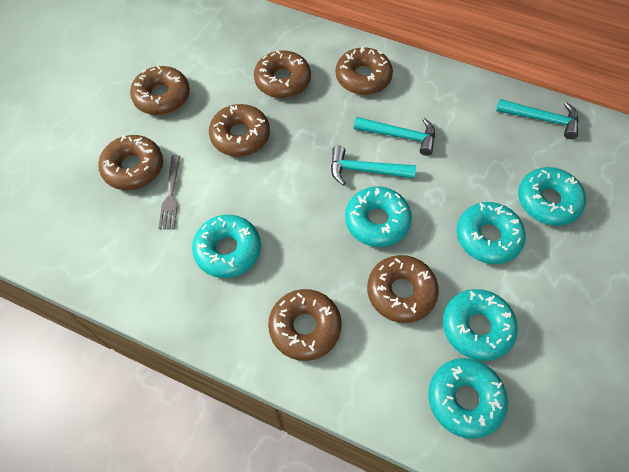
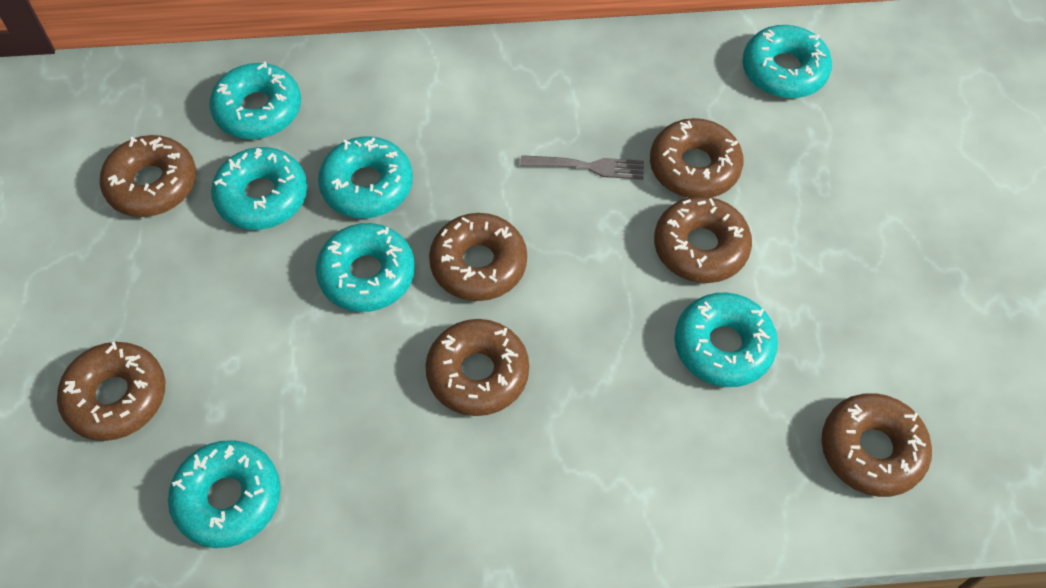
turquoise donut: [192,215,261,278] [345,187,412,247] [428,358,508,439] [443,289,518,361] [456,202,526,264] [518,167,586,226] = 6 -> [168,440,280,548] [210,62,301,139] [211,147,307,230] [316,223,415,312] [318,136,413,218] [674,293,778,387] [743,25,832,99] = 7
turquoise hammer: [331,146,416,186] [354,117,435,156] [496,99,579,139] = 3 -> none = 0

